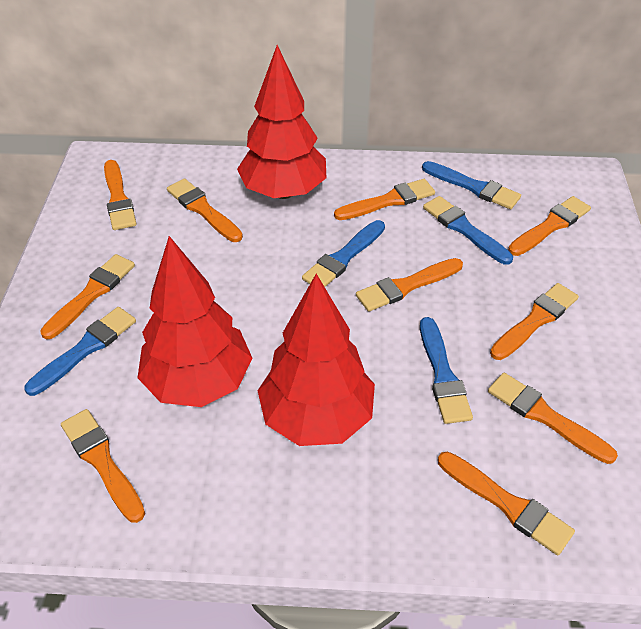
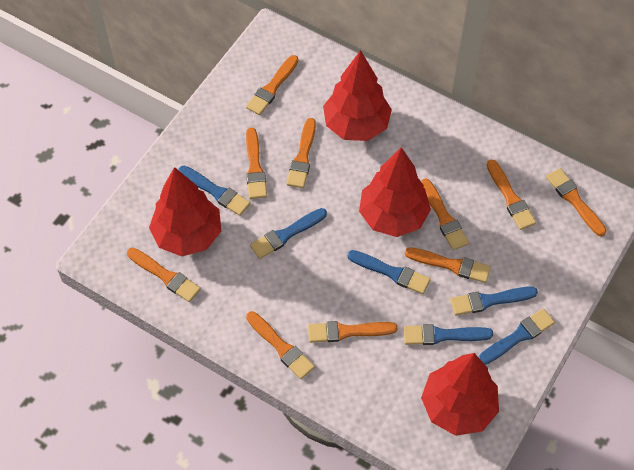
blue brush: [24,307,136,396] [302,220,385,287] [420,317,473,424] [422,161,521,209] [423,196,513,265] = 5 -> [178,166,251,216] [250,208,327,259] [347,250,431,294] [404,324,493,345] [450,286,538,315] [478,308,555,365] = 6
red tree: [137,236,252,407] [237,45,326,199] [258,274,375,446] = 3 -> [149,167,221,256] [323,50,392,141] [359,147,431,237] [421,353,499,436] = 4

